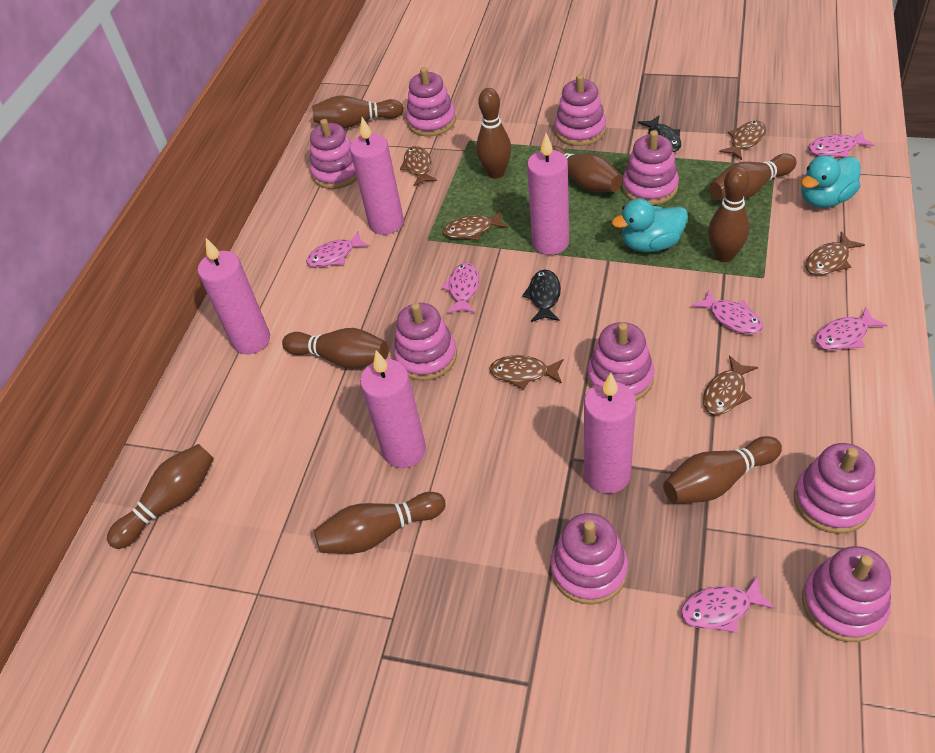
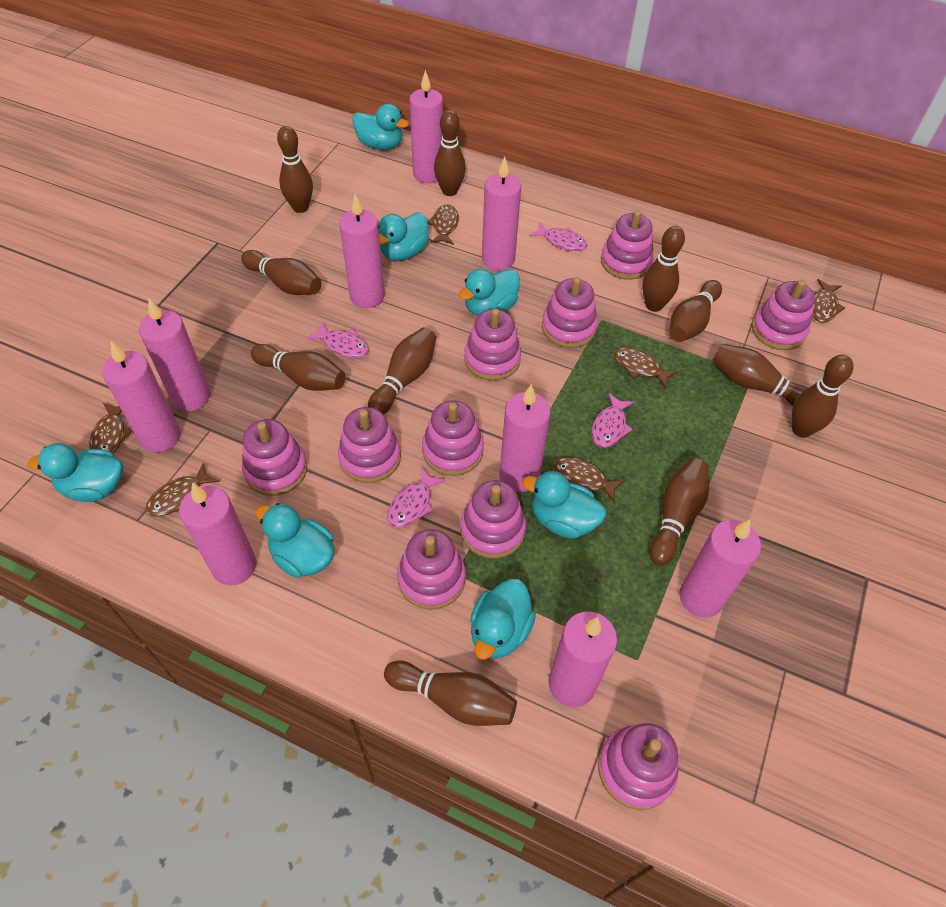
black fish: [522,269,561,322] [638,115,681,152] = 2 -> none = 0
brown bowling pin: [107,444,214,549] [282,328,389,369] [312,96,403,129] [314,492,446,554] [476,88,511,179] [552,145,622,192] [663,436,782,503] [708,166,750,262] [710,153,797,200] = 9 -> [241,250,322,295] [251,344,346,391] [277,126,313,213] [368,327,436,414] [384,661,517,726] [434,110,466,196] [642,226,685,312] [649,458,709,566] [669,280,722,342] [713,344,808,406] [792,355,853,438] = 11
pink candle: [198,238,270,354] [350,117,404,235] [360,350,426,468] [527,133,569,255] [584,373,636,494] = 5 -> [102,341,180,452] [139,298,210,411] [179,483,256,586] [339,194,385,308] [410,70,443,183] [482,157,521,270] [499,384,551,492] [549,612,617,707] [679,519,761,618] = 9
pink fish: [306,231,370,267] [441,263,479,313] [680,575,775,633] [692,290,763,334] [808,131,874,157] [815,307,887,350] = 6 -> [307,323,369,358] [387,468,446,527] [530,222,587,251] [592,393,634,448] = 4
pink stacking toy: [310,119,357,189] [394,303,457,381] [406,67,456,137] [551,513,628,605] [555,74,606,146] [587,322,654,401] [622,130,679,205] [794,443,875,534] [802,546,891,642] = 9 -> [242,419,307,496] [338,407,401,483] [397,529,466,610] [422,400,484,476] [460,480,526,559] [464,308,521,381] [542,277,598,348] [598,723,679,810] [601,210,654,280] [752,280,815,350] = 10
turquoise duck: [612,198,688,252] [801,155,861,208] = 2 -> [28,443,123,502] [256,503,335,578] [352,104,409,150] [378,212,429,261] [458,269,520,316] [470,579,536,660] [522,471,606,539] = 7

